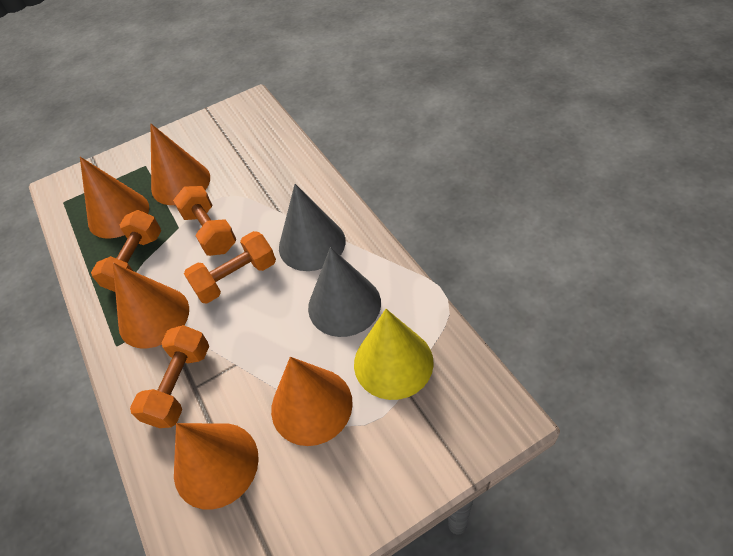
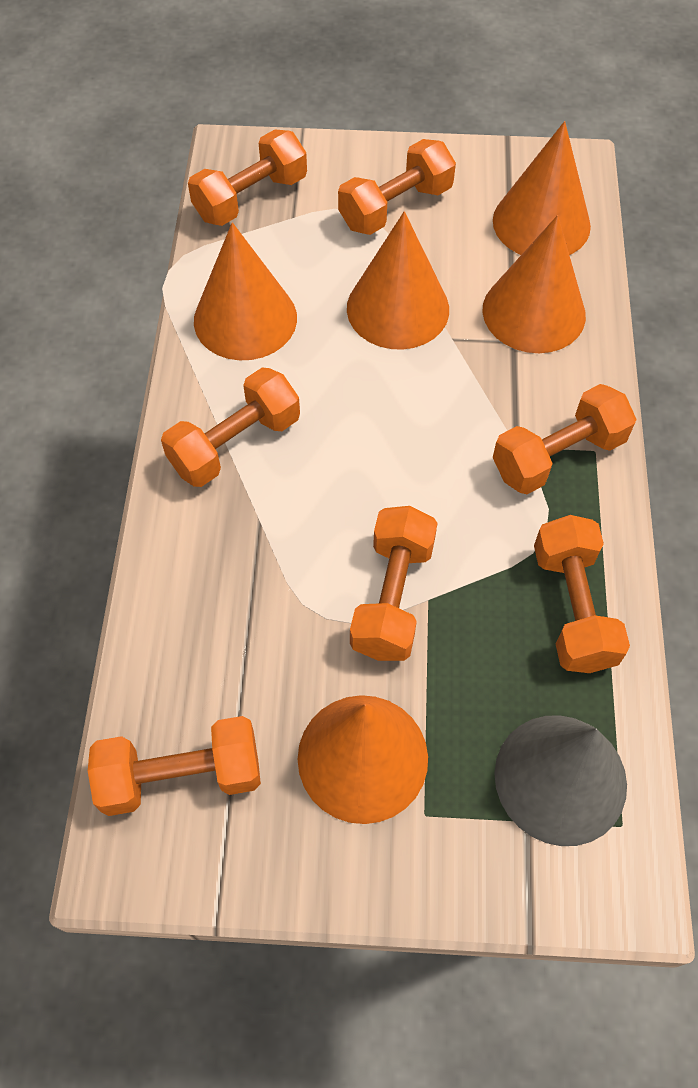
grey cone: [279,184,345,271] [308,247,381,337] = 2 -> [494,715,627,846] = 1
orange dumbbell: [91,210,161,292] [130,325,209,428] [173,186,236,256] [184,231,276,304] = 4 -> [88,716,261,816] [161,367,300,487] [188,129,307,226] [338,139,456,235] [350,506,437,661] [493,384,637,494] [534,515,630,673] = 7
yellow cone: [354,309,434,400] = 1 -> none = 0

